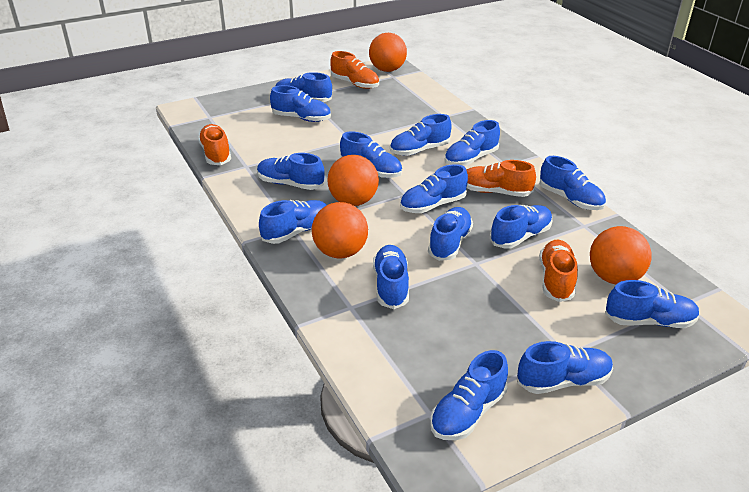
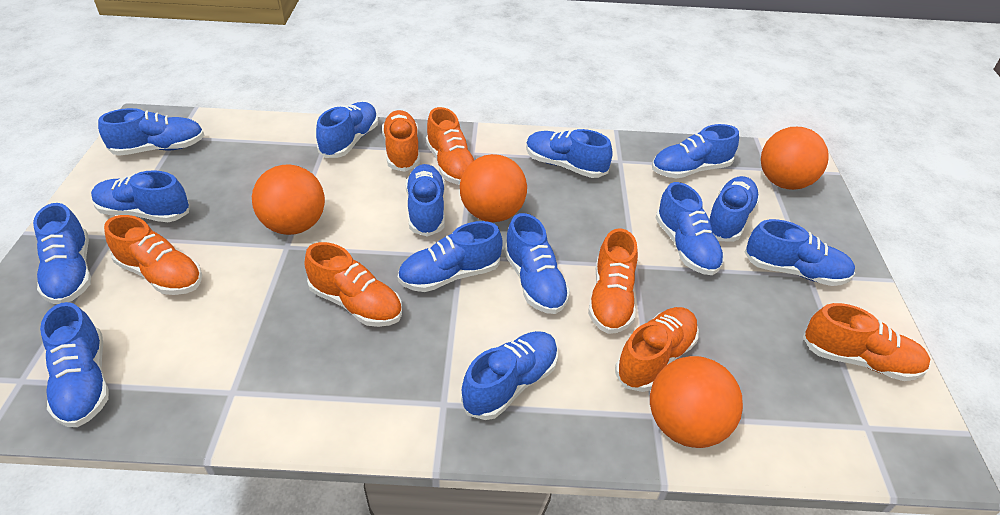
blue shoe: [257,153,325,190] [259,200,327,244] [270,85,331,122] [276,72,332,102] [340,132,402,178] [373,245,409,309] [390,114,452,156] [400,164,468,213] [428,207,473,261] [430,350,508,440] [444,120,500,166] [490,205,552,249] [517,341,613,394] [539,156,606,210] [605,280,699,328] = 15 -> [33,203,91,304] [40,302,109,427] [91,170,189,222] [98,108,204,156] [316,102,378,158] [398,221,503,292] [406,164,445,237] [461,331,558,420] [504,213,570,314] [526,129,613,178] [652,124,739,178] [655,182,724,275] [709,176,760,242] [745,219,855,286] = 14
orange shoe: [198,124,231,165] [330,51,379,89] [467,160,536,197] [539,240,578,302] = 4 -> [104,215,202,295] [305,242,402,327] [382,110,420,172] [426,107,474,185] [588,229,638,334] [615,307,699,392] [803,303,930,381] = 7

